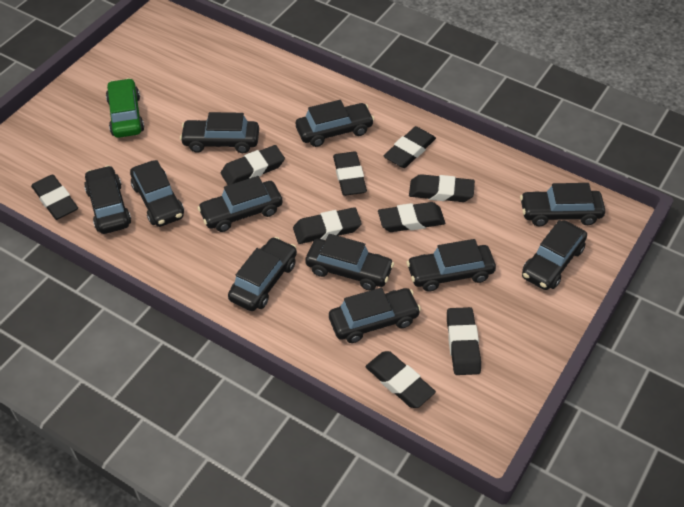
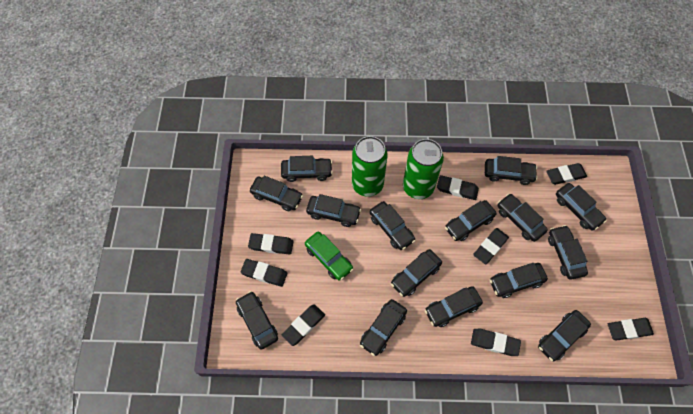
black car: [84,165,131,234] [130,160,184,227] [180,112,259,153] [197,176,283,232] [228,237,297,311] [296,100,374,147] [305,234,394,291] [329,288,421,343] [407,239,496,292] [520,183,605,226] [522,220,587,290] = 11 -> [236,291,278,349] [250,176,303,211] [281,156,333,182] [306,194,361,227] [360,299,407,356] [370,201,416,250] [391,249,442,297] [425,286,483,327] [445,200,496,241] [485,156,538,185] [490,263,548,298] [497,194,548,242] [538,310,591,362] [548,225,588,280] [556,183,607,231] = 15
black eraser: [31,174,78,220] [221,145,285,185] [293,207,362,244] [333,152,367,196] [365,351,436,408] [378,202,445,232] [384,126,436,168] [409,174,475,202] [447,307,481,375] = 9 -> [241,259,287,287] [248,233,294,255] [282,304,325,346] [437,175,479,200] [471,329,521,356] [473,228,509,264] [546,163,587,185] [608,318,654,341] = 8
green can: none = 0 -> [352,136,388,197] [403,139,444,199] = 2

